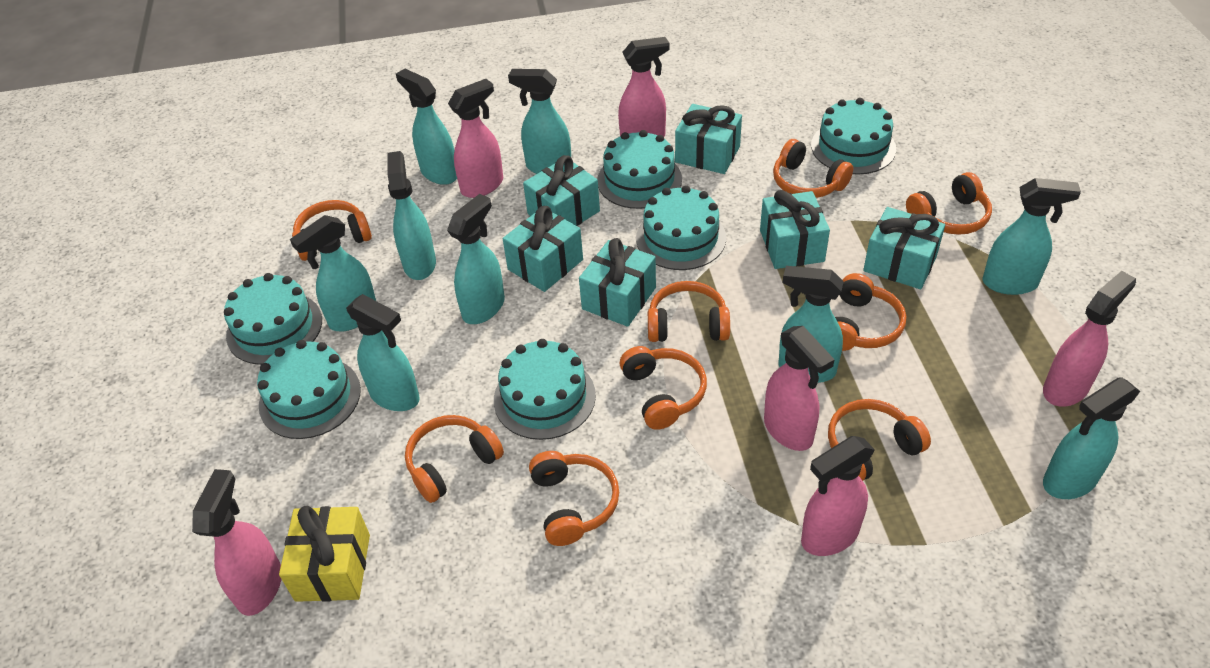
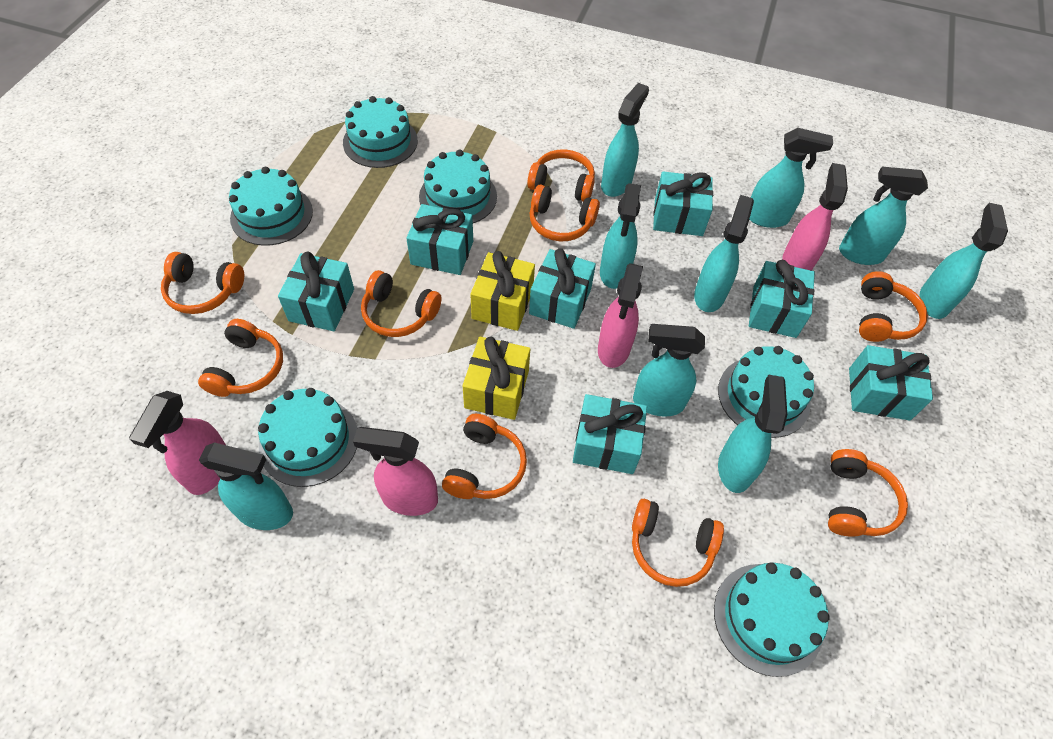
pink spray bottle: [192,469,281,616] [448,79,503,198] [618,37,669,137] [764,326,835,451] [801,436,875,556] [1043,271,1136,407] = 6 -> [129,391,226,495] [353,427,438,516] [598,263,643,368] [782,163,848,271] = 4
turquoise gift: [503,206,583,292] [523,155,600,226] [579,238,656,327] [675,104,742,174] [760,190,830,269] [863,207,945,289] = 6 -> [278,252,354,331] [406,204,473,275] [529,248,596,329] [573,394,647,474] [653,171,713,236] [749,260,815,338] [849,345,933,421] = 7
yellow gift: [279,506,370,602] = 1 -> [462,337,530,420] [470,251,535,331] = 2

